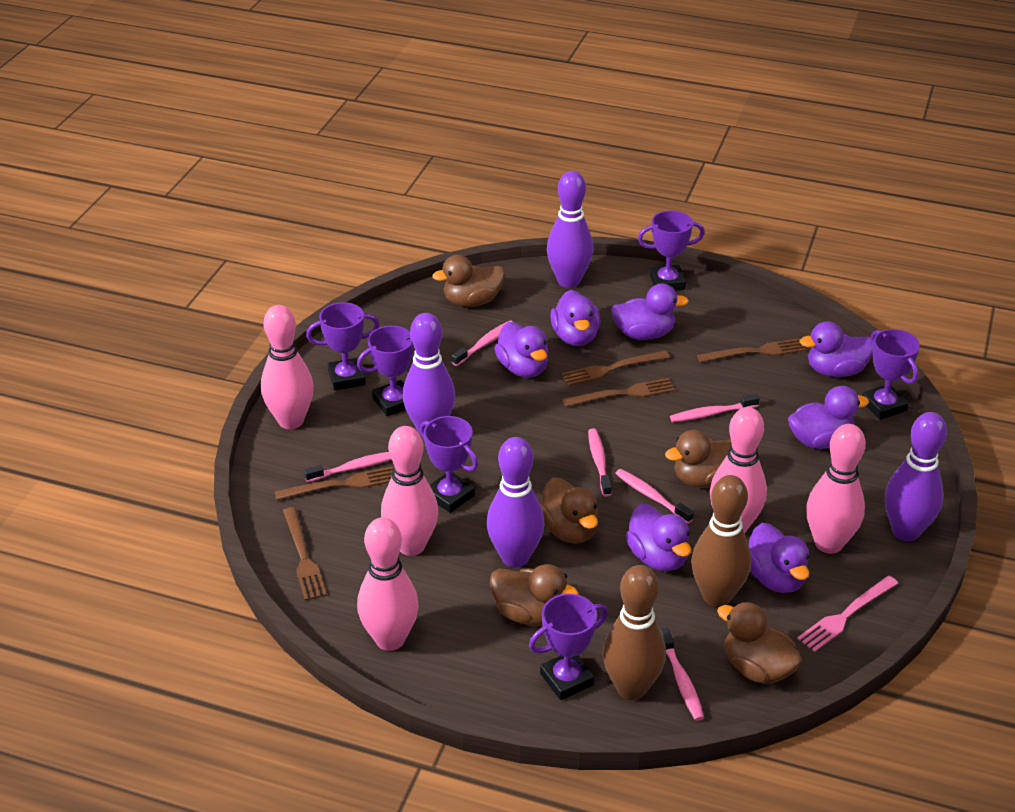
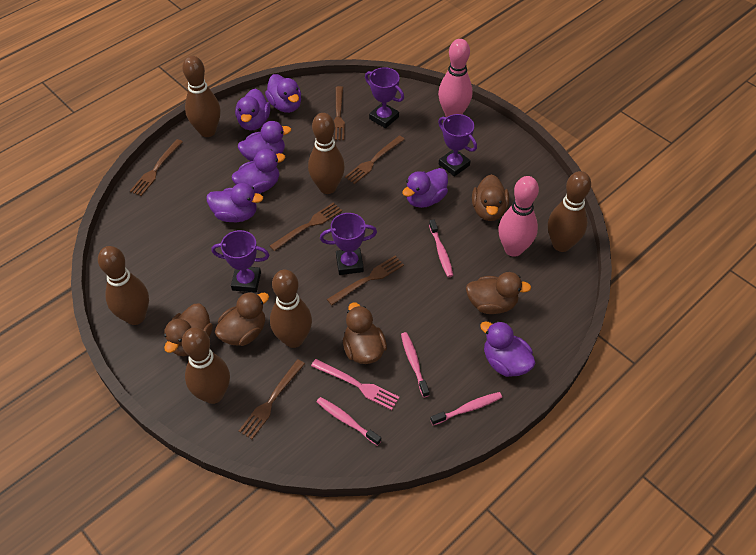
brown bowling pin: [603,565,666,700] [691,475,751,607] = 2 -> [98,246,149,325] [182,56,221,137] [182,327,230,404] [270,270,312,348] [308,113,345,194] [548,171,591,252] = 6
brown fork: [274,466,393,500] [283,507,327,601] [561,351,670,386] [562,378,675,407] [697,338,806,362] = 5 -> [130,139,183,196] [239,359,305,439] [270,202,342,251] [327,256,404,305] [333,86,345,140] [345,135,405,184] = 6
pink bowling pin: [261,305,314,429] [357,517,419,651] [381,426,438,556] [710,407,767,533] [806,424,866,554] = 5 -> [438,39,472,117] [498,176,539,257] = 2
pink toothbrush: [304,452,392,482] [452,321,513,366] [588,429,612,496] [615,469,694,524] [660,628,704,721] [670,394,760,422] = 6 -> [317,397,381,446] [401,332,429,397] [429,219,453,277] [430,392,502,425] = 4
purple bowling pin: [403,313,455,435] [487,437,544,567] [547,171,593,288] [885,412,947,541] = 4 -> none = 0
purple trophy: [306,302,379,390] [357,326,415,416] [420,416,478,513] [529,594,608,700] [638,210,705,291] [862,329,920,420] = 6 -> [211,230,269,292] [320,213,377,275] [365,67,404,128] [438,114,477,177] = 4

